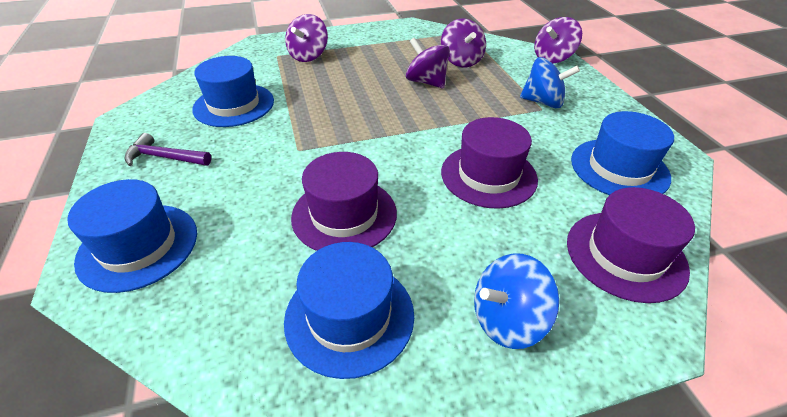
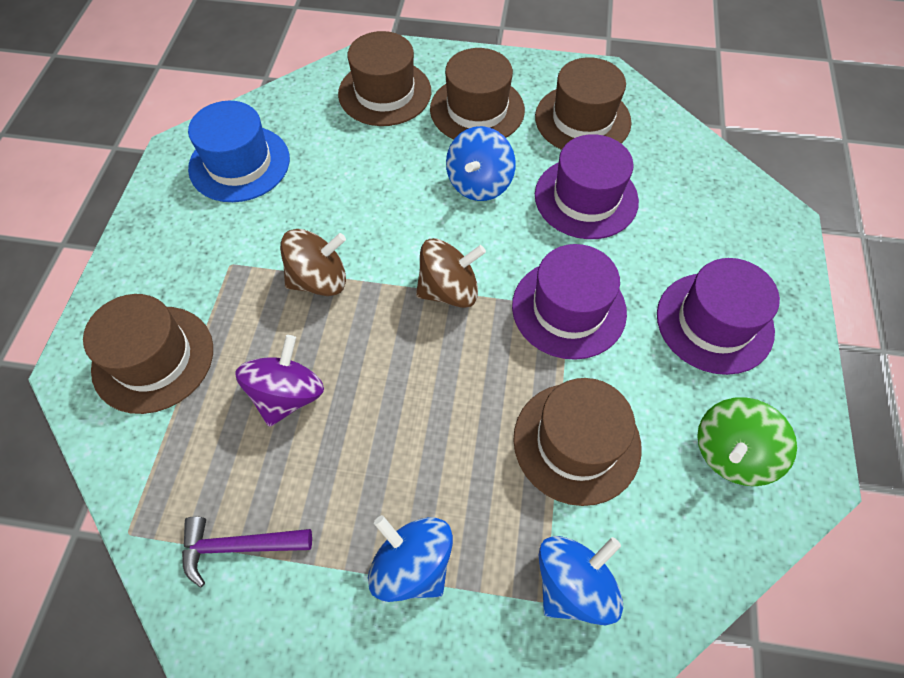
blue hat: [67,179,197,293] [192,56,274,127] [284,242,414,379] [571,111,674,195] = 4 -> [188,101,290,202] = 1
blue spinning top: [474,253,559,349] [520,57,580,108] = 2 -> [368,515,453,602] [446,126,516,201] [538,536,623,626] = 3
brown hat: none = 0 -> [83,294,213,414] [338,31,431,126] [430,48,525,139] [513,378,642,506] [535,57,631,150] = 5
brown spinning top: none = 0 -> [280,229,346,296] [416,238,486,308] = 2
green spinning top: none = 0 -> [697,397,797,486] = 1
purple spinning top: [285,14,328,62] [406,38,450,88] [441,18,486,67] [534,17,582,63] = 4 -> [235,335,324,427] = 1

